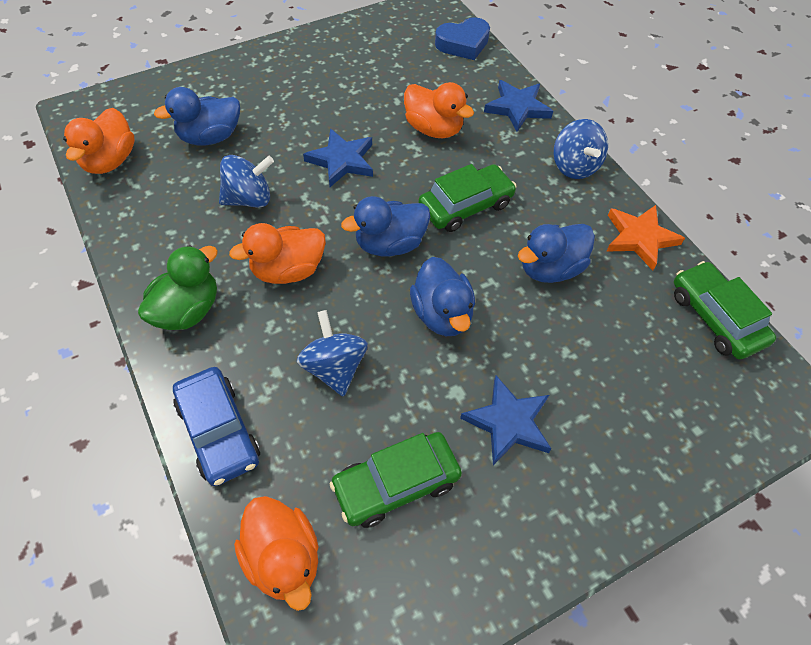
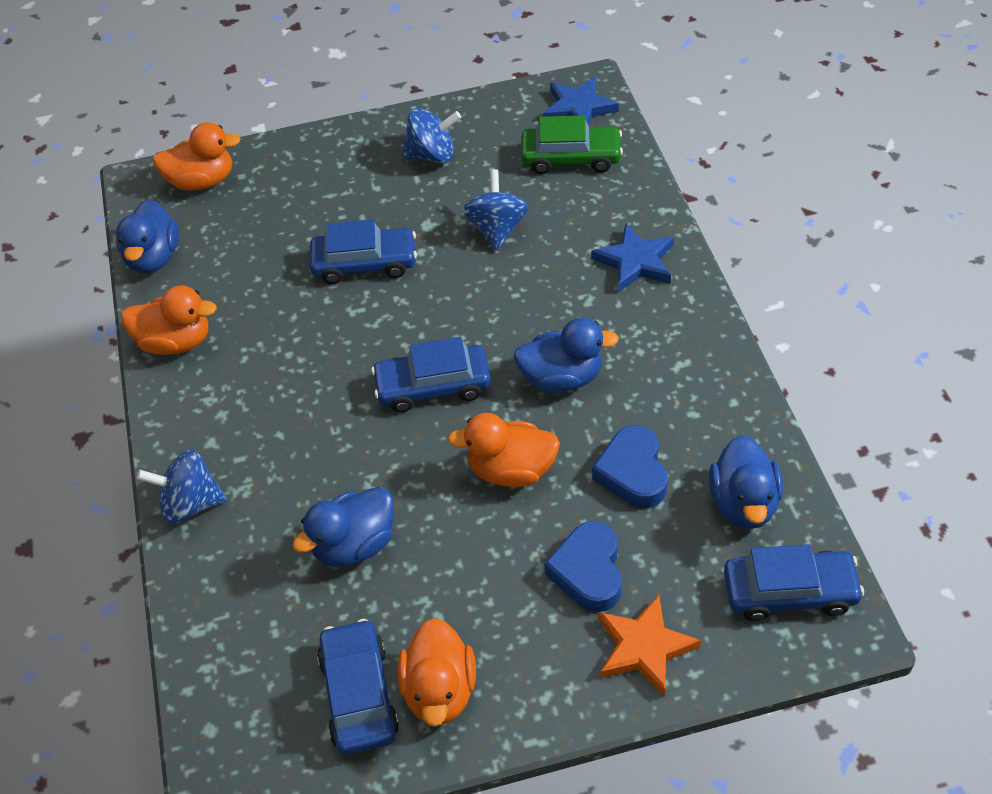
blue car: [173,367,260,486] = 1 -> [310,220,417,284] [317,619,399,755] [371,337,491,412] [724,544,864,621] = 4
blue heart: [435,17,490,60] = 1 -> [544,521,622,612] [592,425,668,508] = 2
blue star: [303,128,373,187] [460,375,552,465] [484,80,553,132] = 3 -> [543,77,619,126] [591,223,674,292] = 2
green car: [330,432,462,528] [418,164,517,232] [674,261,776,359] = 3 -> [521,115,623,174] = 1
green duck: [138,245,218,330] = 1 -> none = 0

